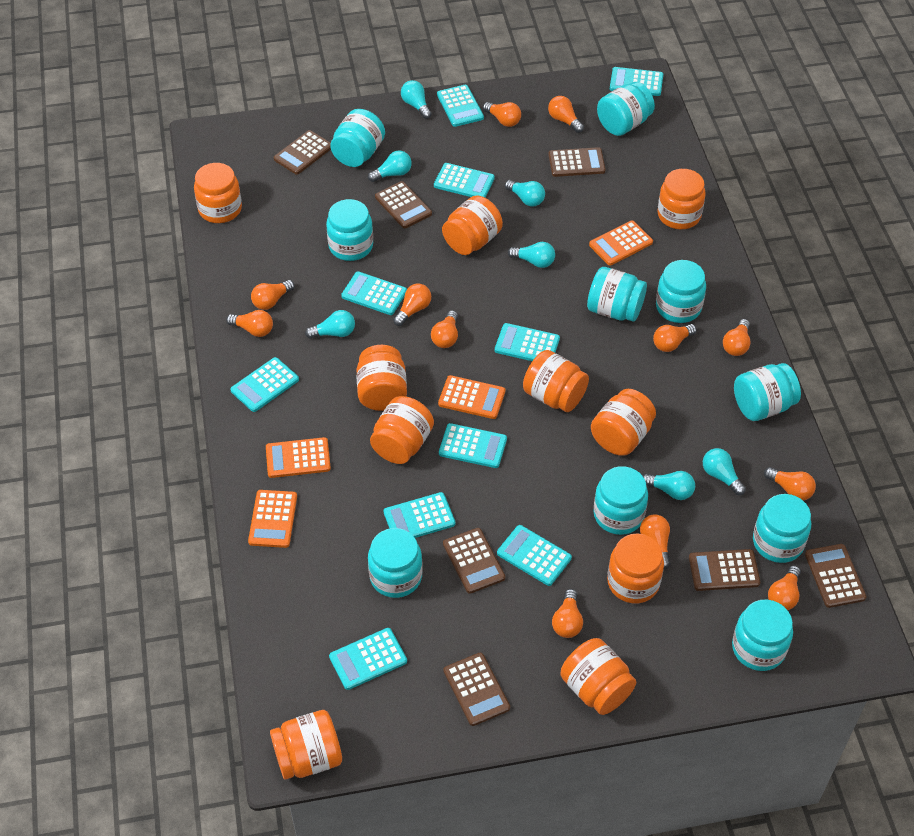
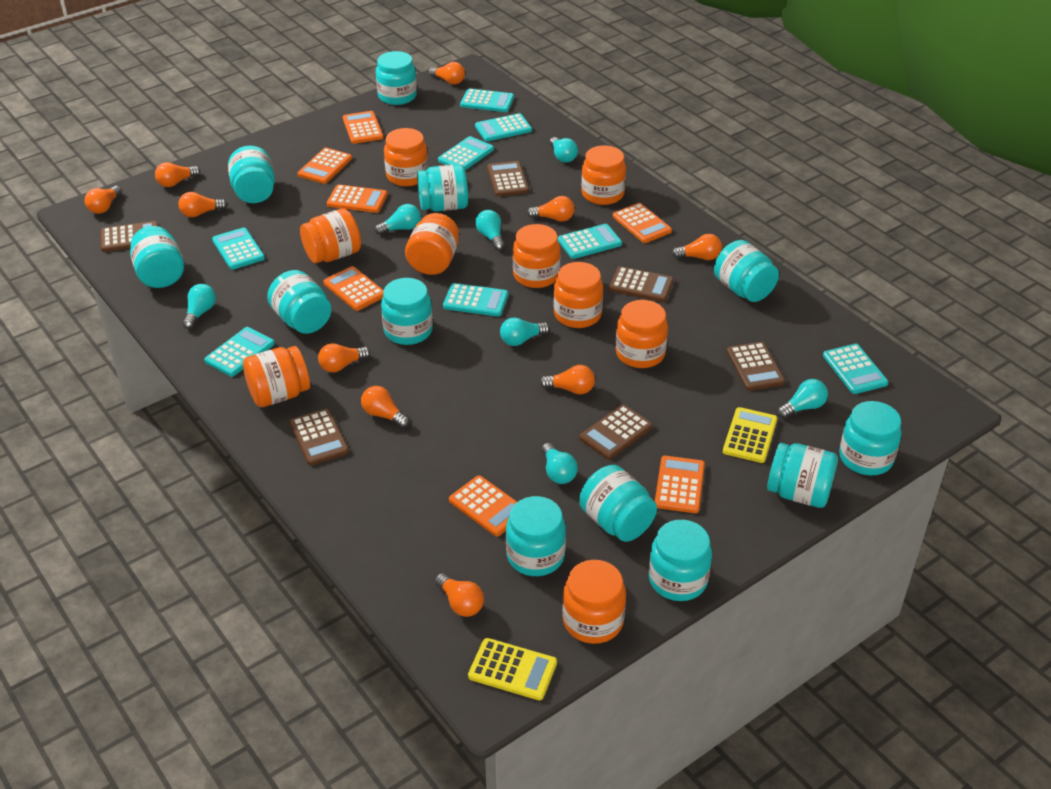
brown calculator: [274,130,331,175] [375,181,432,228] [443,528,505,594] [443,653,510,726] [548,147,606,177] [689,549,760,591] [805,544,867,608] = 7 -> [100,221,158,252] [289,409,349,465] [487,161,529,196] [579,405,653,459] [609,266,674,302] [727,342,785,391] = 6
orange calculator: [248,490,297,548] [266,437,331,478] [438,375,505,419] [589,220,653,266] = 4 -> [298,148,352,184] [323,266,384,311] [327,184,388,213] [343,111,383,144] [449,476,517,536] [613,203,672,243] [655,456,705,513] = 7
orange jar: [194,163,242,223] [270,710,342,780] [356,345,407,411] [370,396,434,464] [442,195,503,255] [523,350,589,412] [560,638,636,715] [591,389,656,456] [607,533,664,603] [657,169,706,229] = 10 -> [243,346,310,407] [300,208,361,263] [384,128,428,186] [405,213,459,275] [513,224,560,288] [554,262,603,328] [562,560,626,644] [581,145,626,205] [616,300,668,368] = 9
orange light bulb: [226,310,273,337] [251,280,294,310] [393,283,431,326] [431,310,458,348] [483,102,521,127] [548,96,584,133] [552,589,583,638] [640,515,671,569] [653,324,697,352] [723,319,750,356] [764,467,816,501] [768,566,801,610] = 12 -> [85,186,122,214] [155,162,200,187] [178,192,228,217] [318,343,370,373] [361,386,410,428] [428,62,465,85] [435,573,484,617] [527,196,575,222] [540,365,595,394] [672,234,722,260] = 10
turquoise calculator: [230,357,299,412] [329,628,407,690] [341,272,407,315] [383,492,455,538] [434,163,495,198] [437,85,484,127] [439,423,507,468] [495,323,560,361] [497,525,572,586] [610,67,663,96] = 10 -> [204,327,275,377] [212,227,265,270] [438,136,494,170] [443,283,508,317] [460,88,514,112] [475,113,532,141] [558,224,622,259] [823,344,888,394] = 8
turquoise jar: [326,199,373,261] [330,109,385,167] [368,528,423,598] [587,267,647,321] [593,466,648,535] [597,82,655,136] [656,260,706,323] [732,599,793,671] [734,363,801,421] [753,494,811,563] = 10 -> [130,226,184,288] [228,146,275,203] [267,270,331,334] [376,51,417,105] [381,278,433,345] [417,164,468,211] [506,496,566,576] [579,465,657,542] [649,520,712,601] [714,240,779,302] [767,443,838,508] [839,401,902,476] = 12
yellow calculator: none = 0 -> [468,638,557,700] [723,407,777,463] = 2

